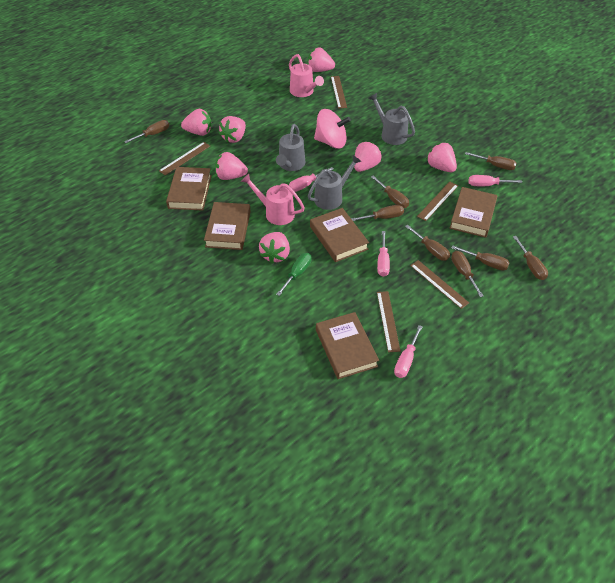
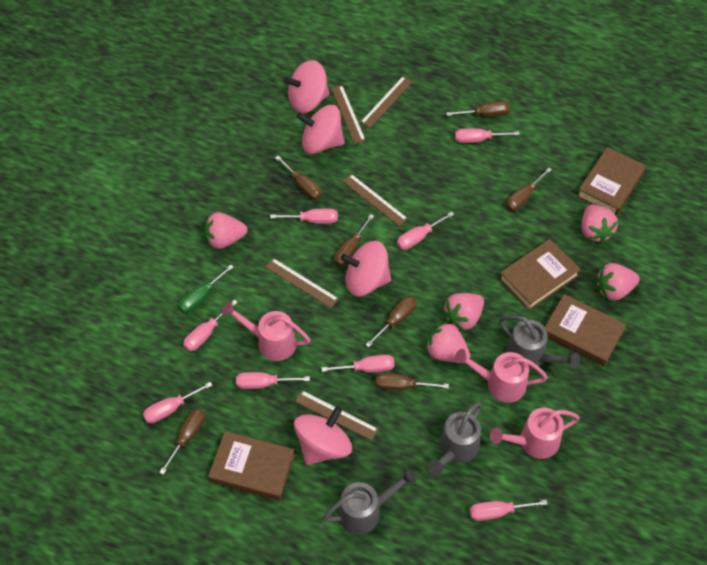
brown book: [166,167,212,211] [204,202,251,250] [310,208,369,262] [316,312,379,379] [450,187,497,238] = 5 -> [208,431,295,501] [499,239,581,311] [545,294,626,366] [577,147,646,216] = 4
brown screwdriver: [124,120,170,143] [351,205,404,221] [371,175,409,208] [405,225,450,261] [451,251,484,297] [452,245,510,271] [465,152,517,170] [513,236,548,280] = 8 -> [159,409,205,475] [275,156,322,200] [334,214,374,267] [365,296,417,347] [375,373,449,390] [446,101,510,117] [506,167,552,211] = 7
pink screwdriver: [288,167,334,192] [377,231,390,277] [394,325,423,378] [469,175,522,186] = 4 -> [143,382,213,423] [183,299,238,352] [236,372,310,389] [270,208,338,224] [321,355,395,372] [397,211,454,250] [455,128,520,143] [470,500,548,521] = 8
pink spinning top: [314,109,351,149] = 1 -> [284,60,330,113] [294,406,352,465] [297,105,345,154] [341,241,391,296] = 4
pink strawberry: [181,109,211,136] [215,152,248,180] [219,116,246,143] [259,232,290,264] [308,47,335,72] [354,142,382,172] [426,142,457,172] = 7 -> [204,212,248,249] [426,322,470,363] [443,293,484,331] [581,204,618,243] [596,263,640,301] = 5
pink watering can: [241,174,305,225] [289,54,324,97] = 2 -> [222,301,311,361] [454,349,548,403] [490,408,580,459] = 3

